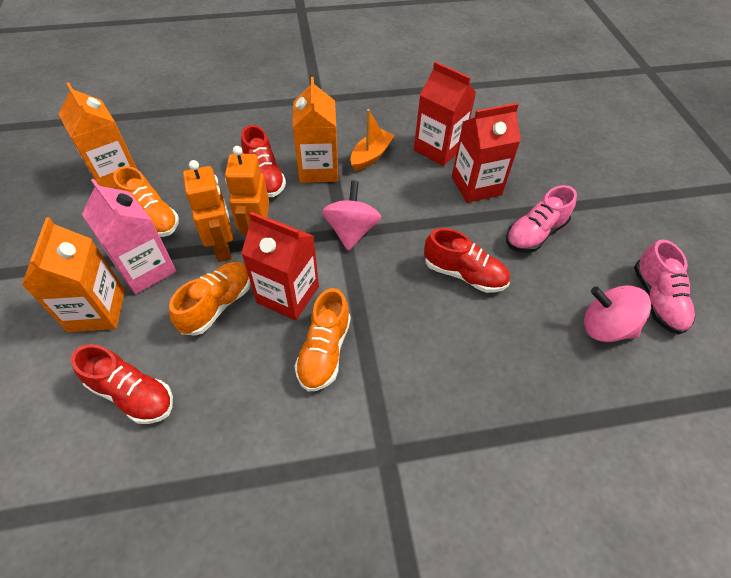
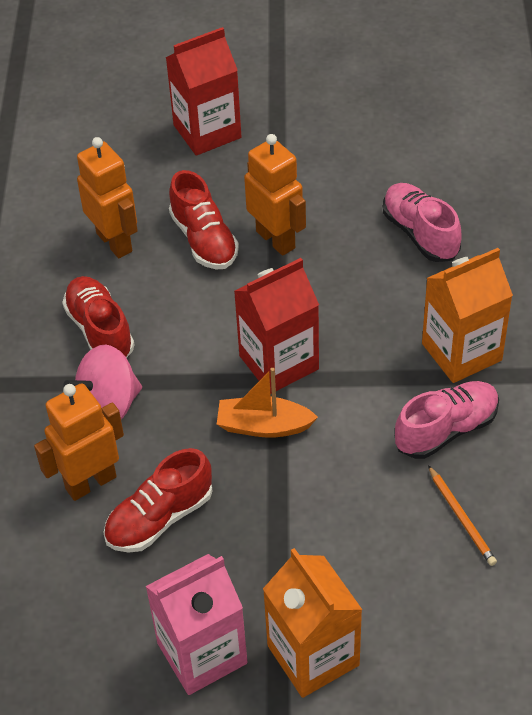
orange carton: [22,217,125,332] [59,82,137,188] [293,77,338,183] = 3 -> [263,548,362,698] [422,248,513,383] = 2
orange pencil: none = 0 -> [428,465,497,566] = 1
orange robot: [183,160,233,262] [225,146,269,235] = 2 -> [34,383,124,501] [77,137,138,258] [244,134,306,256] = 3
orange shoe: [113,166,179,237] [169,262,251,336] [295,288,351,392] = 3 -> none = 0
pink spinning top: [322,180,381,251] [584,286,651,342] = 2 -> [63,345,142,420] = 1
red carton: [241,212,319,320] [414,61,476,166] [452,103,521,203] = 3 -> [166,27,241,156] [234,258,319,394] = 2

